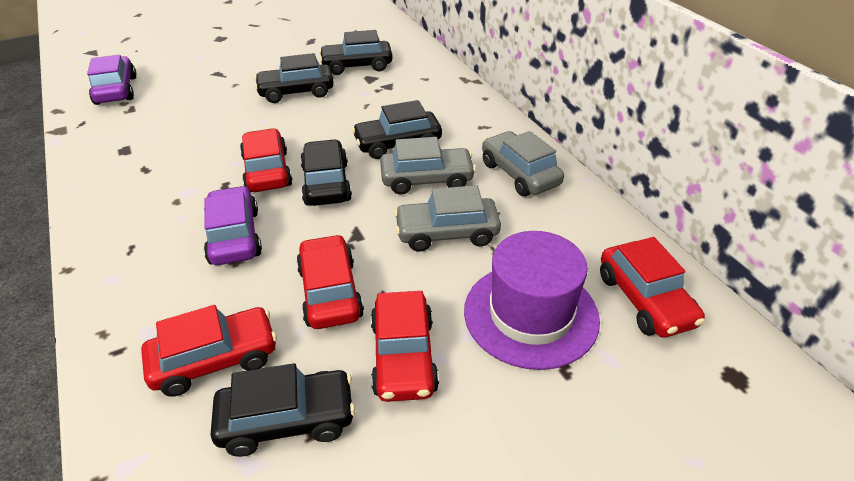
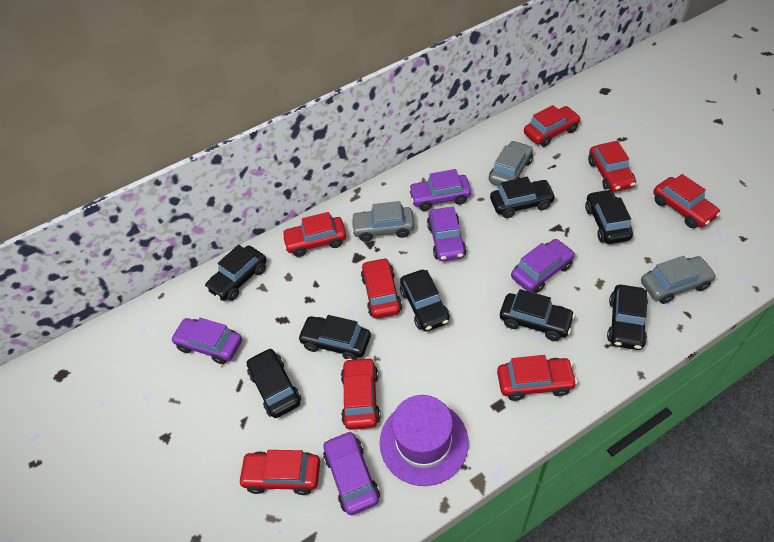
black car: [210,363,355,457] [254,53,334,103] [300,139,352,206] [319,30,393,75] [352,100,442,159] = 5 -> [205,245,267,301] [247,348,301,418] [298,315,371,360] [400,270,450,331] [490,177,556,218] [500,289,575,341] [585,189,633,244] [607,285,648,350] = 8
purple car: [87,55,136,105] [204,186,262,265] = 2 -> [171,318,242,364] [323,431,380,515] [408,169,471,211] [427,207,466,261] [511,239,575,293] = 5
red car: [141,305,277,397] [240,128,293,192] [296,234,364,329] [371,291,439,402] [600,237,705,338] = 5 -> [238,450,320,495] [282,212,346,257] [341,357,381,430] [361,258,402,319] [497,355,577,401] [524,105,581,147] [588,141,636,192] [653,174,721,228] = 8

